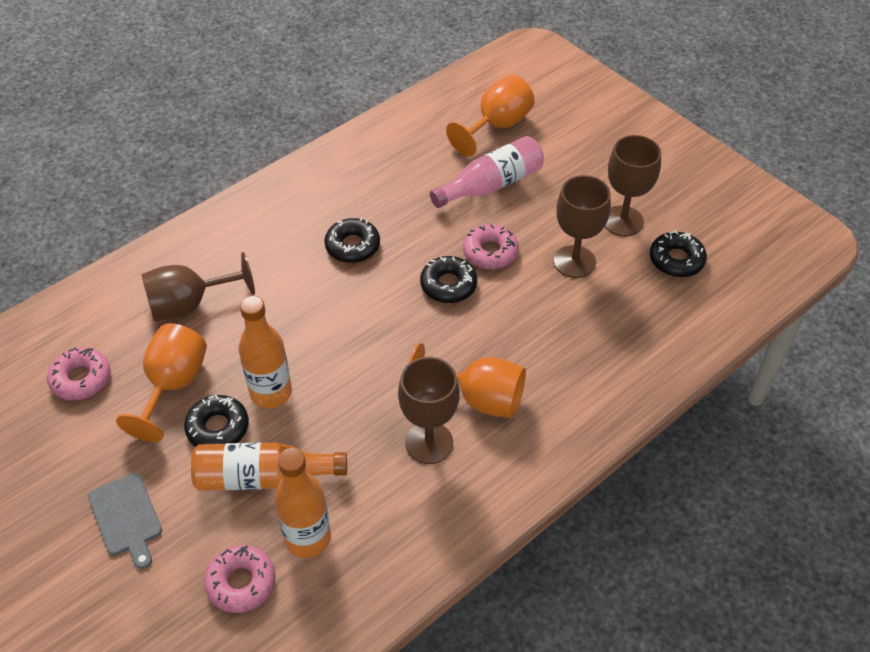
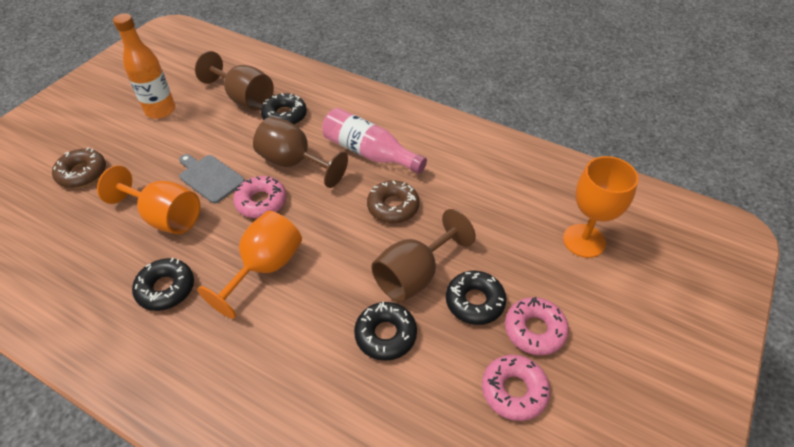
brown donut: none = 0 -> [52,148,106,188] [367,180,420,223] = 2
brown goblet: [141,252,255,321] [398,357,460,464] [554,175,611,278] [605,135,661,236] = 4 -> [195,51,274,110] [253,117,348,188] [371,209,476,302] = 3
orange bottle: [191,442,347,491] [239,296,292,408] [274,448,331,558] = 3 -> [113,14,176,119] = 1

